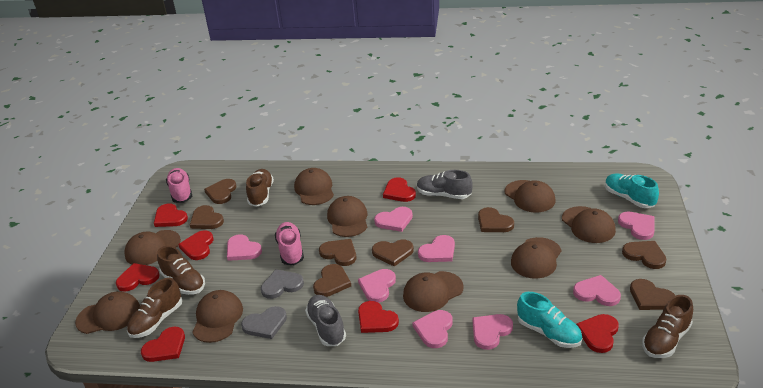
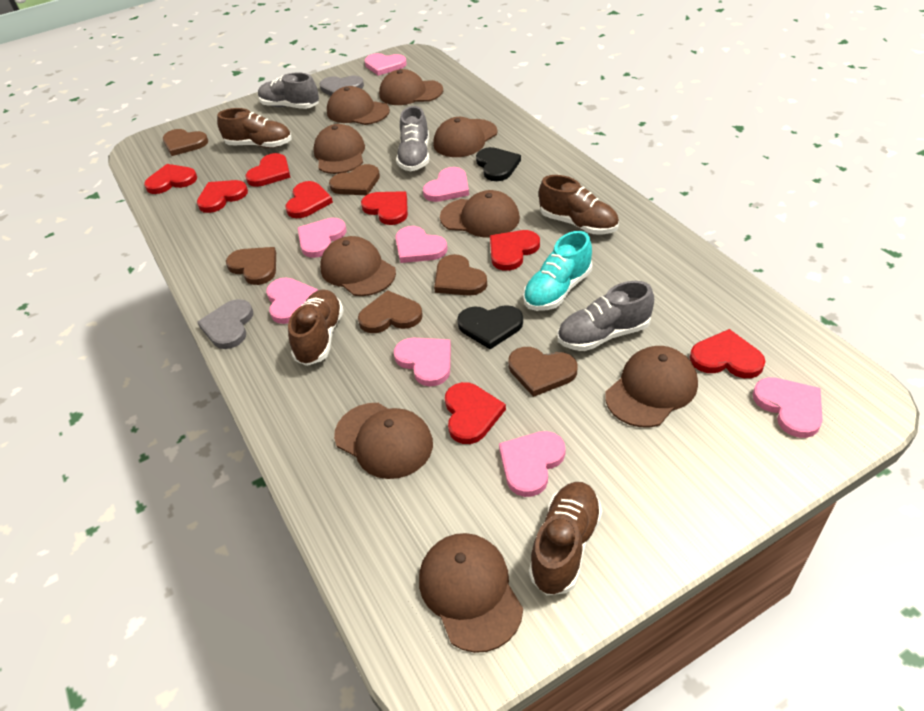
black heart: none = 0 -> [457,305,523,349] [476,147,521,181] = 2
brown heart: [190,205,224,229] [204,179,236,204] [313,264,351,297] [319,239,356,266] [372,239,414,266] [478,207,514,232] [622,241,666,269] [630,279,675,310] = 8 -> [163,129,208,156] [226,247,276,285] [329,164,380,195] [358,290,423,333] [434,254,487,296] [508,347,578,397] = 6
grey shoe: [305,295,346,346] [417,170,473,199] = 2 -> [258,72,319,109] [396,106,429,171] [558,281,654,351] = 3
pink shoe: [166,168,192,203] [275,222,304,265] = 2 -> none = 0
red heart: [116,263,159,292] [141,327,185,362] [154,203,188,227] [178,230,213,260] [358,301,399,333] [383,177,416,202] [576,314,619,353] = 7 -> [144,164,197,194] [197,180,248,213] [246,153,291,187] [285,181,333,218] [361,191,408,225] [445,382,506,444] [490,230,540,271] [690,329,766,378] = 8
turquoise shoe: [517,292,582,348] [605,174,659,208] = 2 -> [523,231,592,311] = 1

